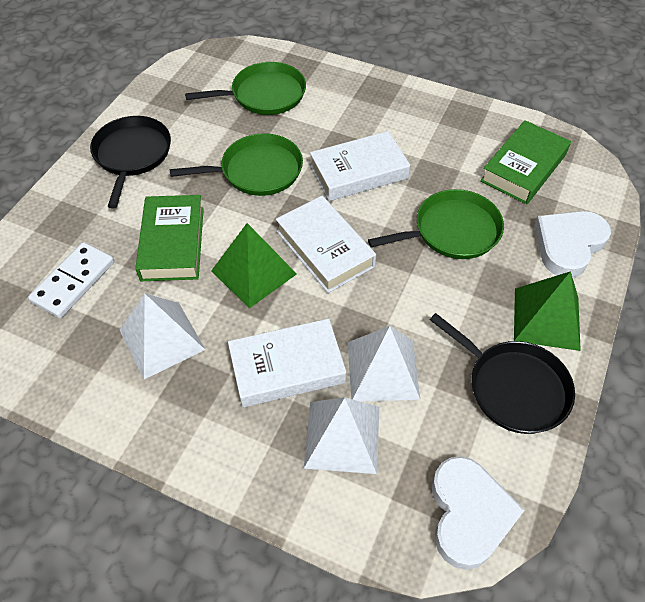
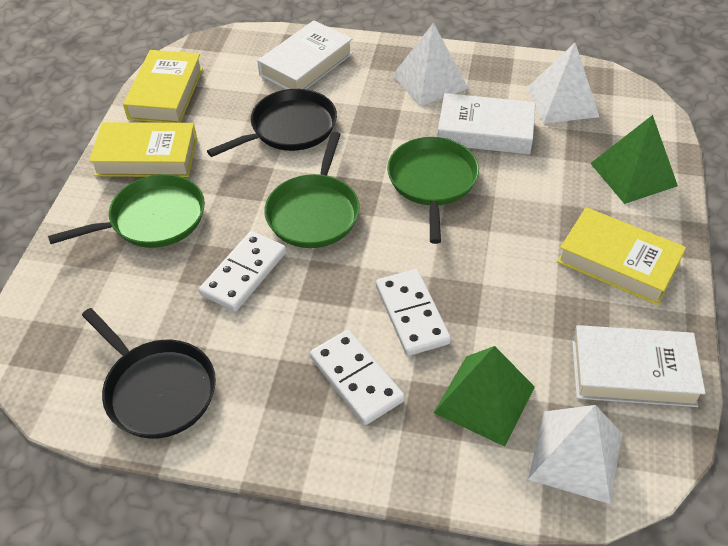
green book: [135,195,204,281] [480,120,571,204] = 2 -> none = 0
white domino: [28,242,114,318] = 1 -> [199,231,286,311] [310,330,405,425] [376,269,451,356] = 3
white heart: [432,456,525,570] [534,211,611,278] = 2 -> none = 0
yellow book: none = 0 -> [89,122,197,177] [123,50,203,123] [557,207,686,305] = 3

